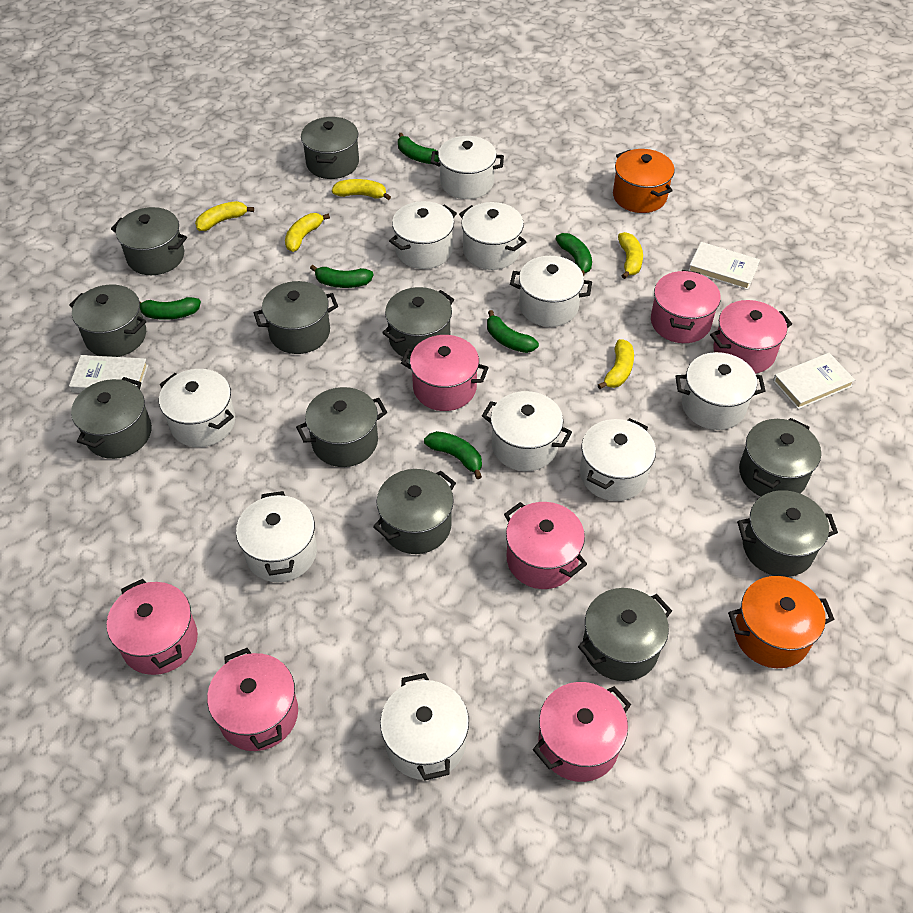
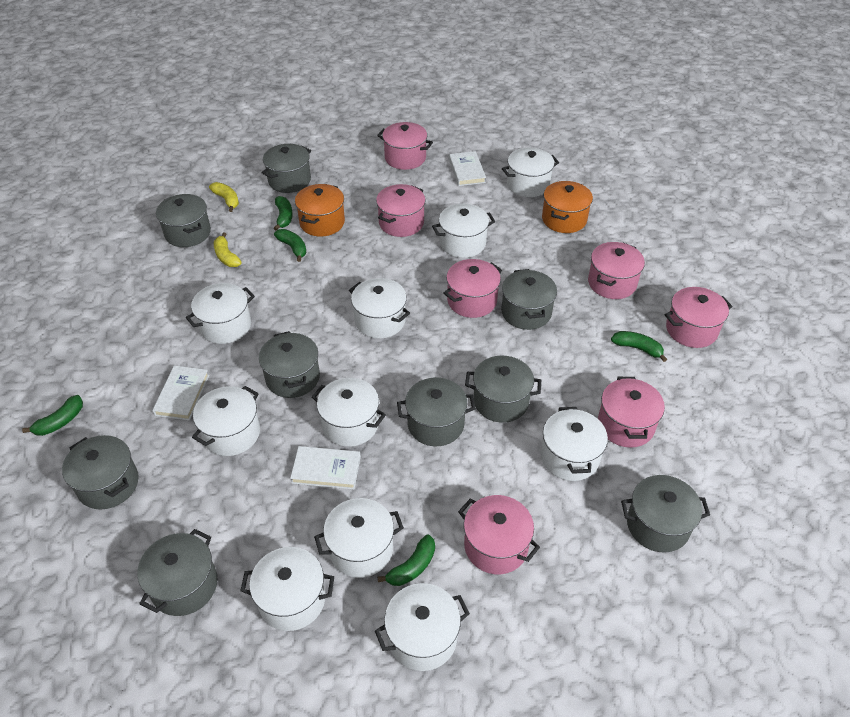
green banana: [140,297,201,320] [310,265,374,288] [398,133,439,164] [424,431,482,479] [487,310,539,353] [556,233,592,276] = 6 -> [22,395,83,436] [274,196,293,231] [274,229,307,262] [378,535,435,586] [611,331,667,362] = 5
grey pot: [69,285,146,357] [71,377,152,459] [111,207,187,275] [254,281,338,354] [296,387,387,467] [301,117,359,179] [373,469,456,554] [382,287,454,359] [578,588,672,681] [737,490,838,577] [739,418,821,497] = 11 -> [62,435,139,510] [137,529,218,616] [156,194,211,247] [259,331,320,398] [262,144,311,193] [397,378,476,446] [465,356,541,423] [501,269,557,330] [621,475,710,552] = 9
yellow banana: [195,201,254,231] [285,213,330,252] [332,179,391,200] [598,339,634,389] [618,232,643,279] = 5 -> [209,182,239,212] [214,232,242,267] = 2

